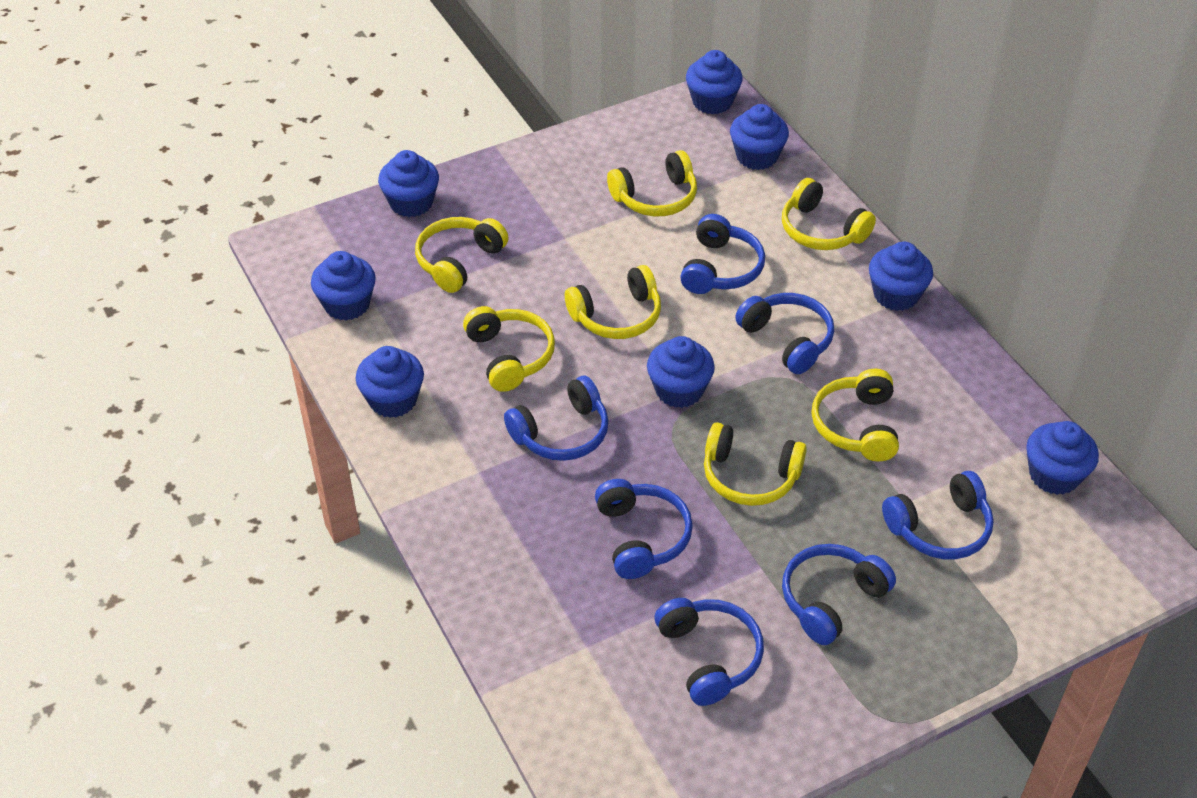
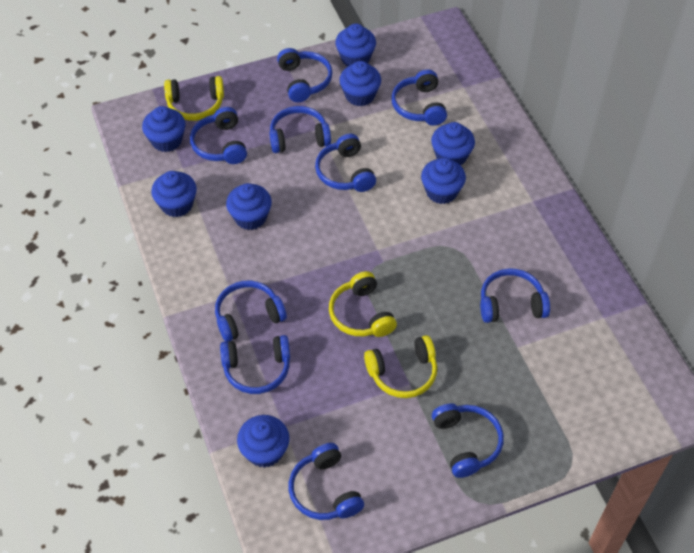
blue headphones: [504,376,609,461] [595,479,693,579] [655,598,764,706] [680,214,765,294] [735,293,834,374] [782,544,896,645] [882,471,994,559] = 7 -> [190,107,247,164] [215,281,287,342] [220,335,290,394] [269,106,331,153] [277,48,332,102] [289,443,364,520] [315,134,376,192] [391,69,447,126] [432,403,504,478] [480,269,550,323] = 10
yellow headphones: [415,217,509,293] [463,306,555,392] [565,265,661,339] [607,150,697,216] [704,422,807,506] [782,178,876,250] [812,369,899,461] = 7 -> [164,76,224,121] [329,271,397,337] [364,335,437,398] = 3

